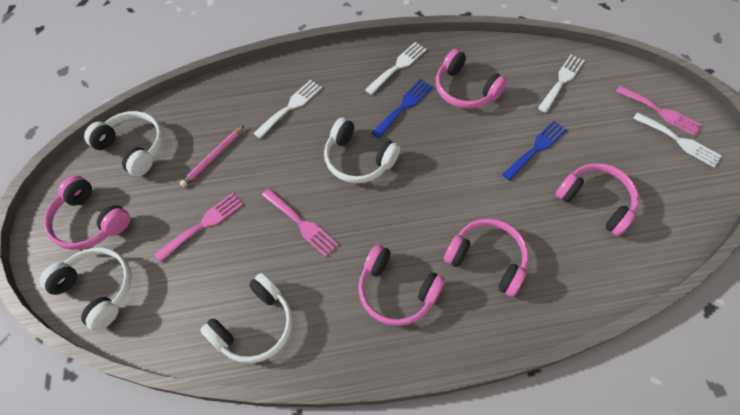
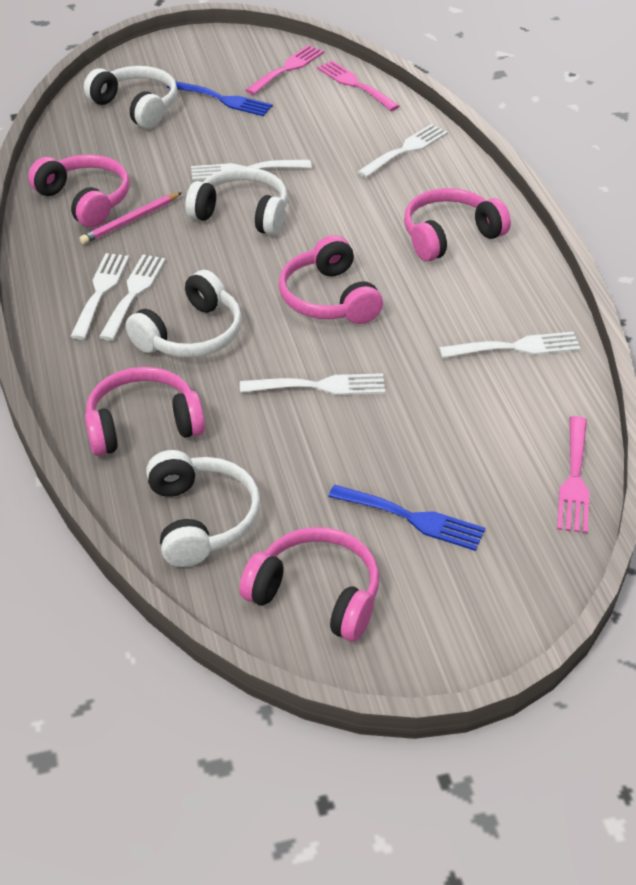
white fork: [253,80,322,139] [365,42,427,95] [538,55,584,113] [633,112,722,168] = 4 -> [70,253,129,340] [99,255,166,341] [191,160,311,181] [240,373,385,395] [357,124,448,178] [439,332,581,358] = 6

